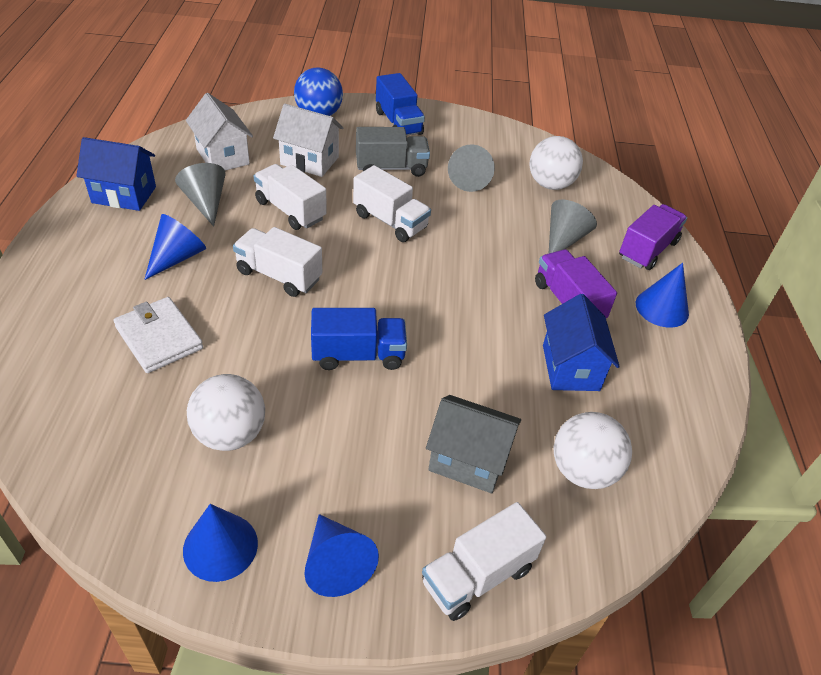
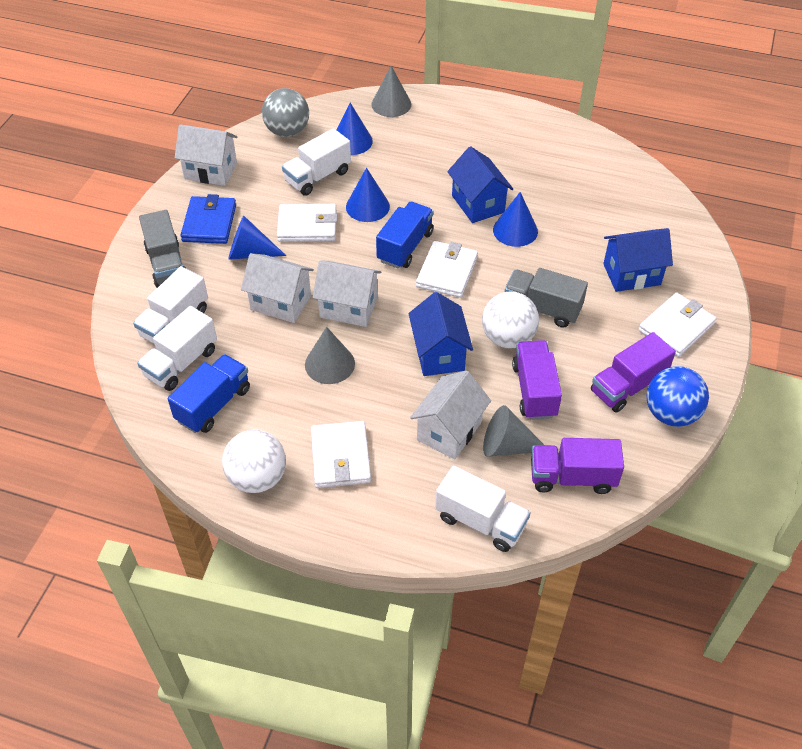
blue house: [76,137,156,211] [543,294,620,391] = 2 -> [409,292,473,376] [447,146,513,223] [603,228,673,292] = 3
blue wallet: none = 0 -> [180,194,236,244] = 1
grey ball: none = 0 -> [262,88,309,137] = 1
grey house: [426,395,521,493] = 1 -> none = 0
grey truck: [356,127,430,177] = 1 -> [139,210,186,288] [505,268,588,328] = 2
purple truck: [535,249,617,318] [619,204,687,270] = 2 -> [512,340,562,420] [531,438,624,494] [591,332,676,412] = 3
white ball: [187,374,265,451] [529,136,583,190] [553,412,632,489] = 3 -> [222,430,286,493] [482,292,539,348] = 2
white house: [186,93,253,170] [273,104,344,177] = 2 -> [175,124,237,186] [241,253,314,323] [313,260,381,327] [410,371,491,460] = 4
white wallet: [113,297,203,373] = 1 -> [277,204,337,242] [311,421,371,488] [416,241,478,298] [639,293,716,357] = 4

